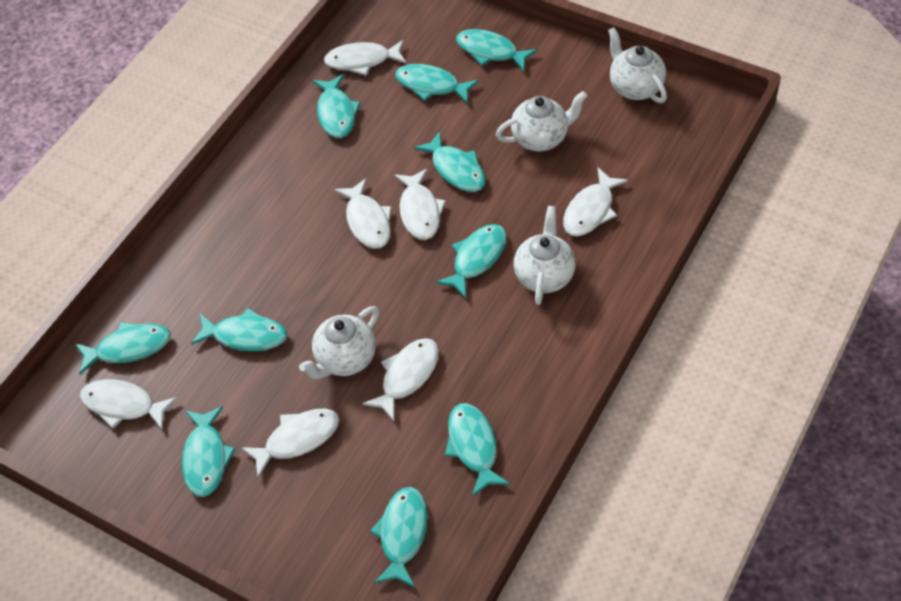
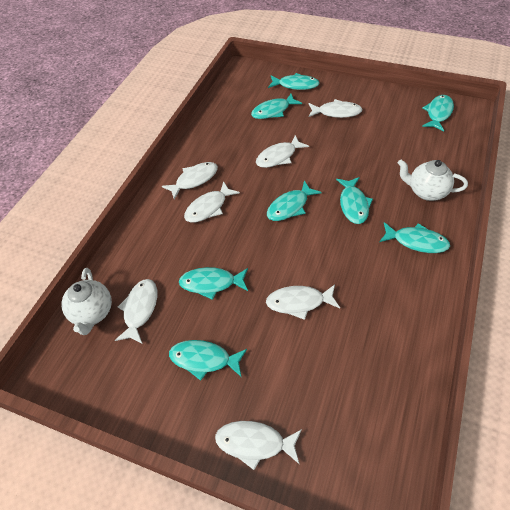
turquoise fish: [76,322,171,374] [182,406,235,497] [191,308,287,351] [312,74,361,138] [370,487,428,587] [395,64,479,103] [414,131,486,192] [436,224,507,299] [445,403,510,496] [456,29,537,71] = 10 -> [169,340,247,381] [179,267,248,300] [251,94,302,119] [267,180,322,221] [268,73,320,90] [336,177,373,224] [379,222,450,253] [422,95,454,132] = 8
white teapot: [299,306,379,379] [496,91,588,151] [514,206,575,305] [608,27,667,103] = 4 -> [61,268,112,335] [398,160,468,201] = 2

